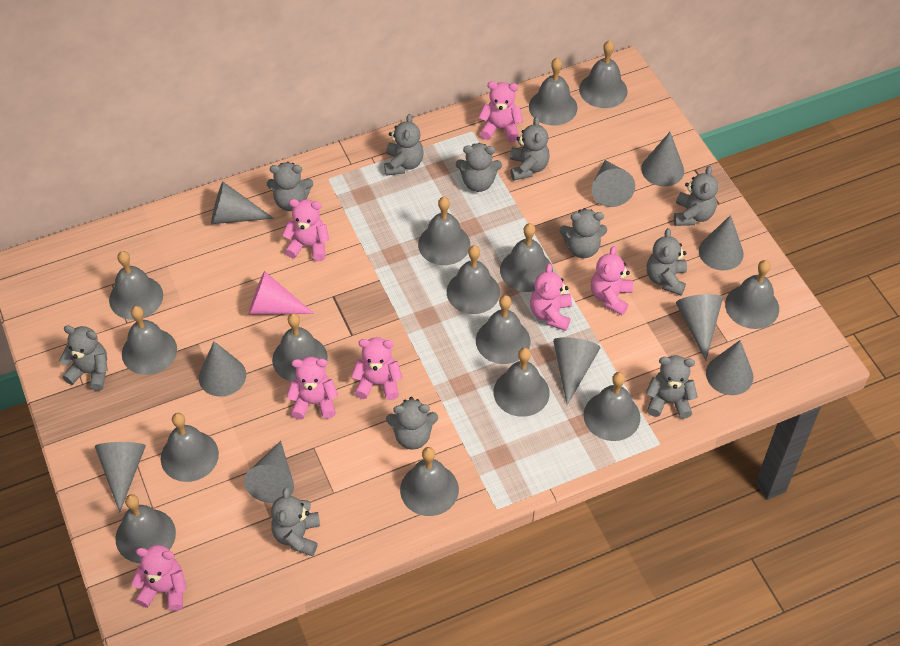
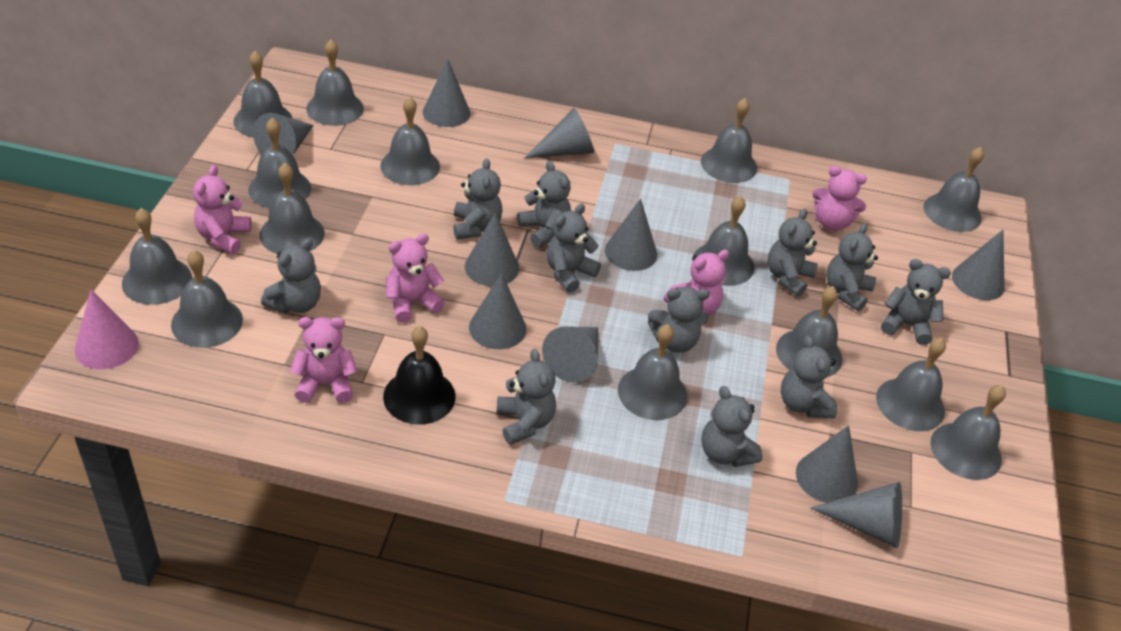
black bell: none = 0 -> [383,326,456,425] = 1
grey bell: [109,251,163,320] [115,494,176,563] [122,306,177,375] [161,413,219,482] [272,313,328,381] [400,447,459,516] [418,197,470,265] [447,245,500,314] [476,295,531,364] [494,348,550,417] [500,223,553,292] [529,58,577,126] [579,40,627,108] [583,372,640,441] [725,260,779,329] = 15 -> [122,208,192,305] [171,250,243,348] [233,51,293,137] [248,118,311,208] [259,163,325,254] [306,40,364,126] [380,97,440,185] [618,324,687,420] [692,196,754,286] [701,98,757,183] [776,286,842,378] [876,338,946,431] [923,147,984,232] [930,385,1006,480] = 14
pink teddy bear: [131,545,187,611] [282,199,329,261] [286,357,338,419] [351,337,402,400] [478,81,523,142] [530,263,572,331] [591,246,633,315] = 7 -> [193,165,252,254] [290,317,357,403] [386,234,445,323] [664,250,729,316] [813,166,867,231] = 5

